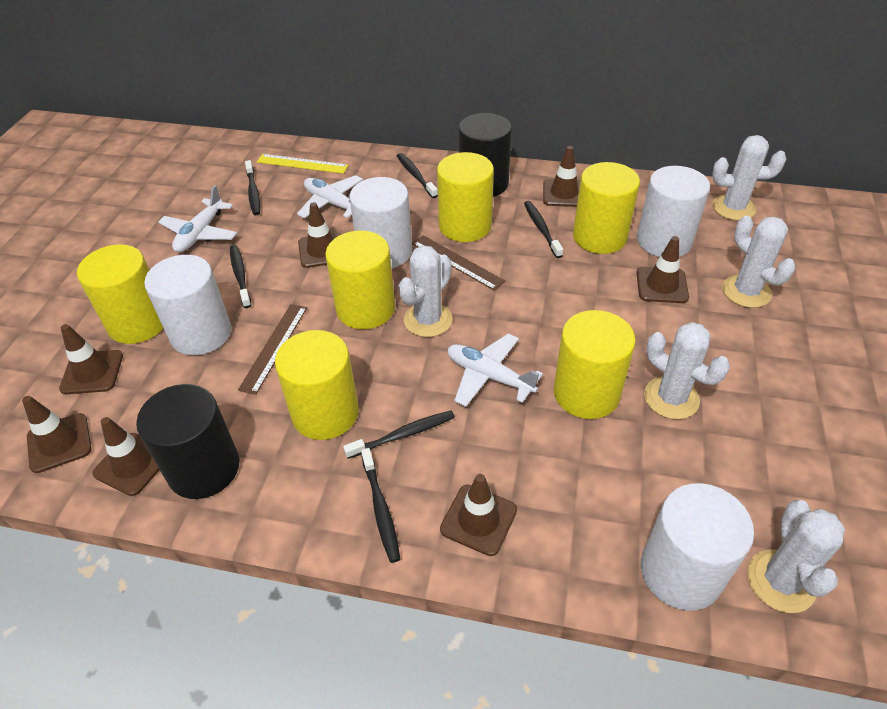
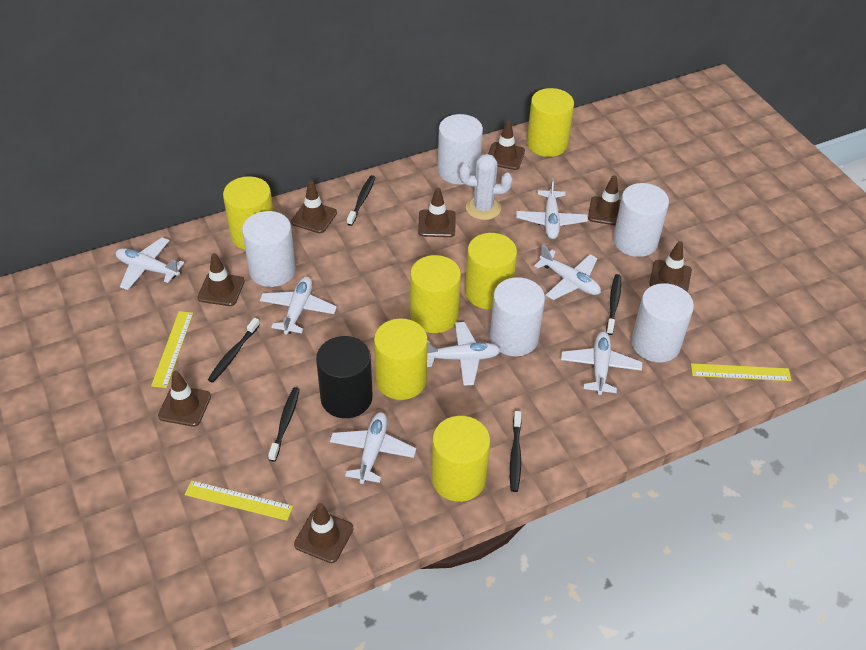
black cylinder: [136,384,239,499] [459,113,512,197] = 2 -> [316,336,373,418] = 1
black toothbrush: [230,245,251,308] [245,160,260,215] [343,411,455,459] [361,448,400,563] [397,153,438,198] [524,201,563,258] = 6 -> [208,318,260,383] [268,387,300,461] [347,175,375,226] [510,411,521,492] [606,274,621,335] = 5
brown ruler: [238,304,307,395] [412,235,505,291] = 2 -> none = 0
brown traffic cone: [22,396,91,473] [59,324,123,394] [92,417,160,496] [298,202,342,268] [440,474,517,556] [543,146,580,207] [636,236,689,303] = 7 -> [158,371,211,427] [197,253,245,306] [291,181,337,233] [294,503,353,563] [418,188,455,237] [488,120,525,170] [588,175,621,226] [649,241,692,292] = 8
white cactus: [398,245,452,337] [644,322,730,419] [712,135,786,220] [722,216,795,308] [747,500,845,613] = 5 -> [459,154,512,220] = 1
white cylinder: [144,255,231,355] [349,177,412,269] [637,166,710,257] [641,483,754,610] = 4 -> [242,211,296,287] [438,114,483,185] [490,277,545,356] [613,183,669,257] [631,283,694,362] = 5
white plane: [158,185,237,252] [297,175,363,218] [448,333,543,407] = 3 -> [116,237,184,290] [260,277,337,334] [330,412,416,484] [427,322,501,386] [516,178,588,239] [534,245,601,300] [561,332,642,395] = 7
yellow ruler: [257,154,348,174] = 1 -> [151,311,193,388] [185,480,293,521] [691,363,791,381] = 3

